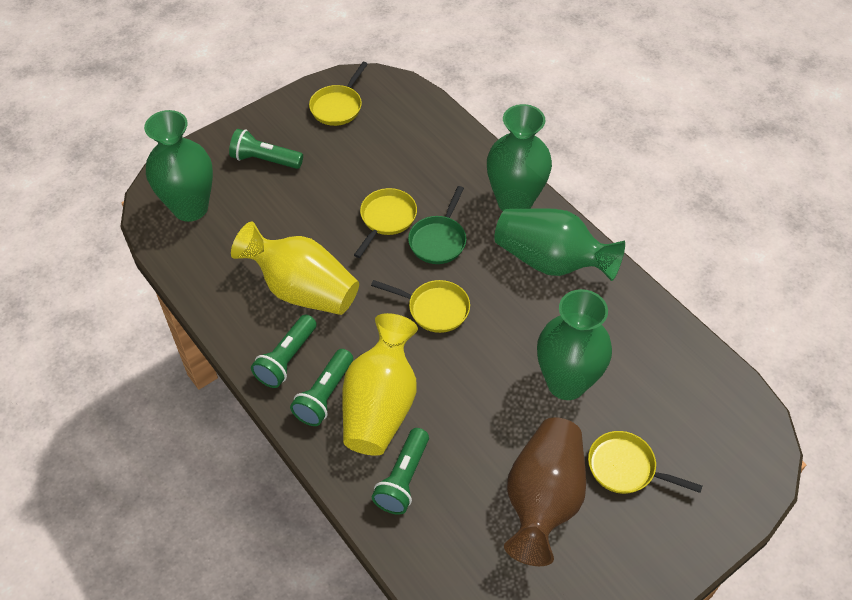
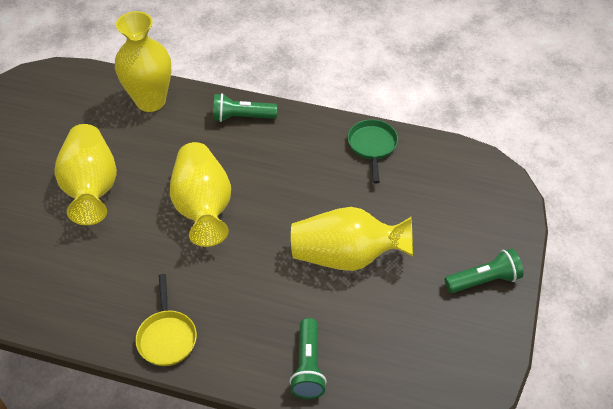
brown vase: [504,417,586,566] = 1 -> none = 0
green flashlight: [229,129,303,169] [251,314,317,388] [290,349,353,426] [372,428,429,515] = 4 -> [213,93,277,122] [289,318,327,399] [445,249,523,293] = 3
green vase: [144,110,213,222] [487,104,552,211] [494,208,625,281] [537,289,612,400] = 4 -> none = 0
yellow pan: [309,62,368,126] [354,188,417,258] [371,280,470,333] [588,431,702,494] = 4 -> [135,274,197,366] = 1
yellow vase: [231,222,359,315] [342,313,418,456] = 2 -> [54,124,117,225] [115,11,171,112] [170,142,231,247] [291,207,413,271] = 4

